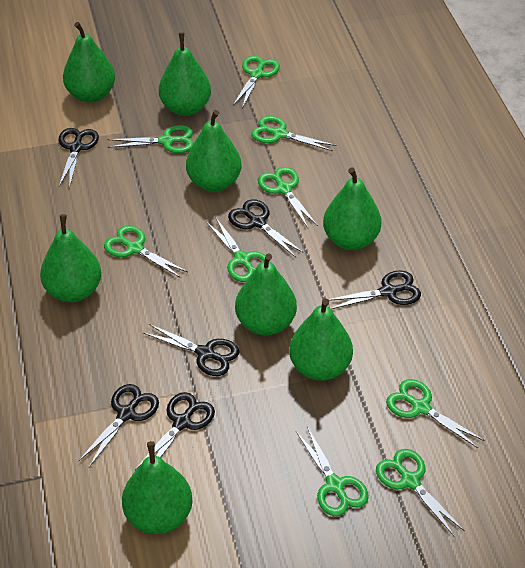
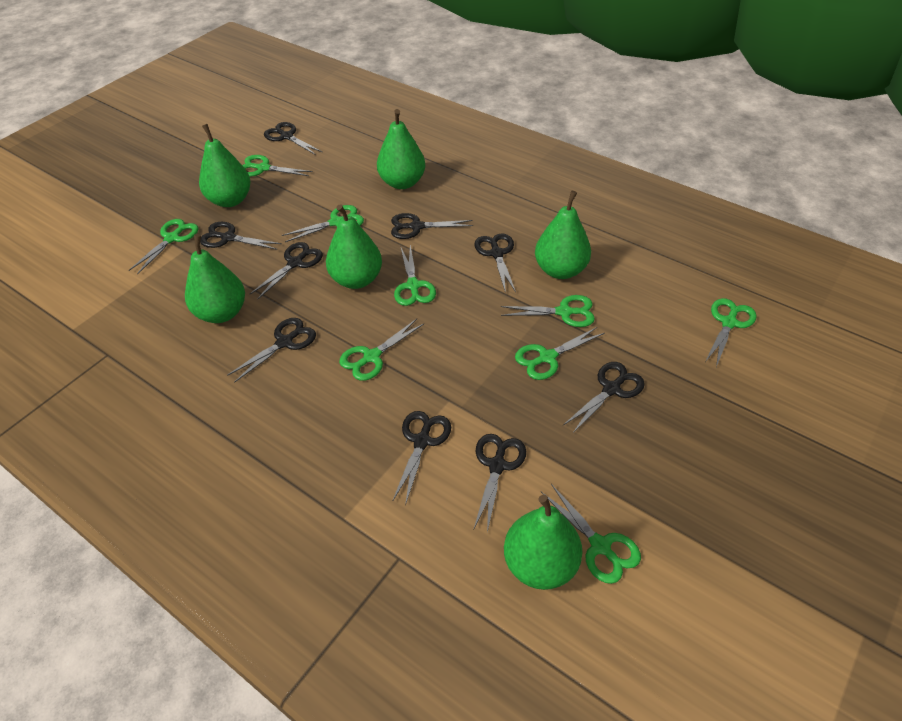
black scissors: [58,128,99,189] [78,384,159,467] [135,392,215,470] [143,324,239,376] [228,199,304,258] [328,270,421,309] = 6 -> [200,222,282,250] [227,318,316,383] [250,242,323,299] [264,122,322,155] [391,213,473,239] [392,411,451,506] [474,233,516,293] [474,434,526,532] [563,362,645,434] = 9
green pear: [40,214,101,302] [63,22,115,102] [122,441,192,534] [159,32,211,116] [186,110,241,192] [235,253,297,336] [289,298,353,381] [323,167,381,250] = 8 -> [185,234,245,323] [199,124,251,207] [326,204,382,289] [377,109,425,189] [504,495,583,590] [535,191,591,279] = 6

